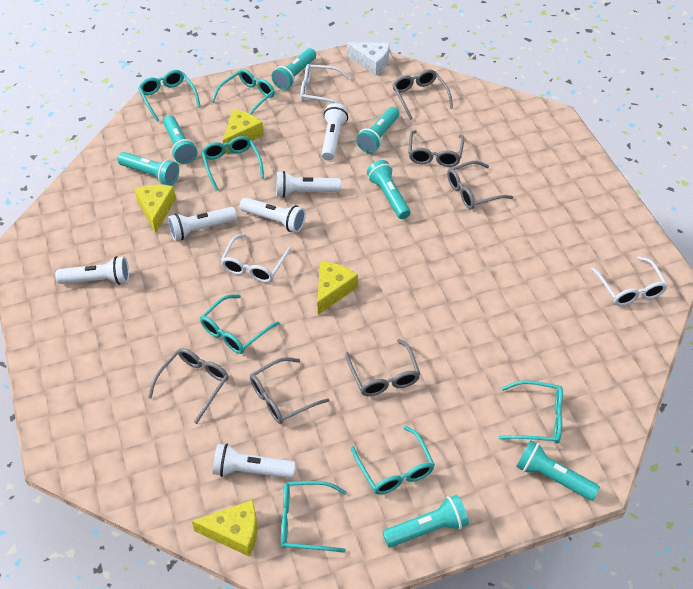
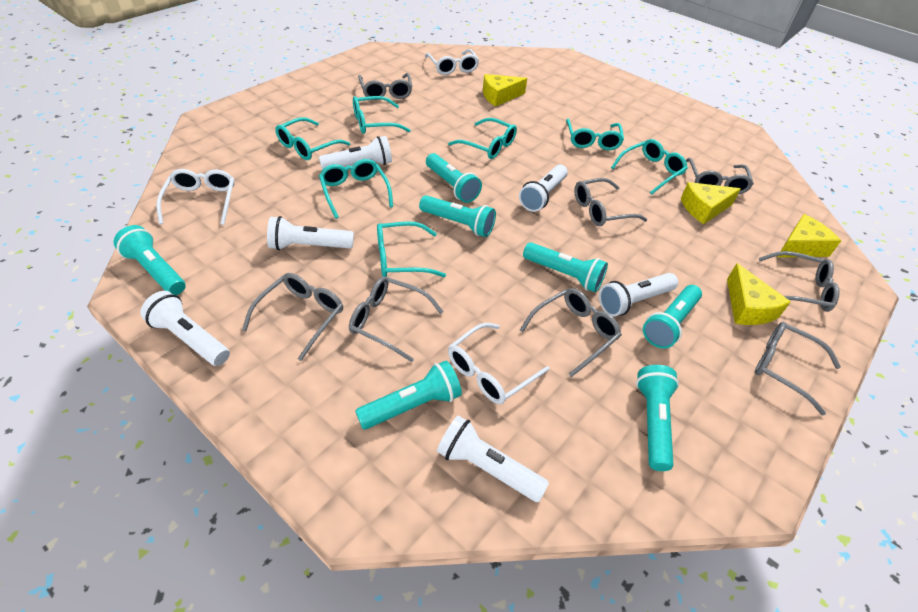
grey glasses: [148,348,229,424] [250,357,330,424] [345,339,420,396] [393,69,453,120] [408,130,464,167] [447,161,513,209] = 6 -> [242,273,343,361] [349,277,444,362] [358,73,413,100] [520,288,622,377] [574,178,647,226] [686,158,754,194] [755,322,841,416] [759,251,840,312] = 8
white cheese: [347,42,390,76] = 1 -> none = 0

